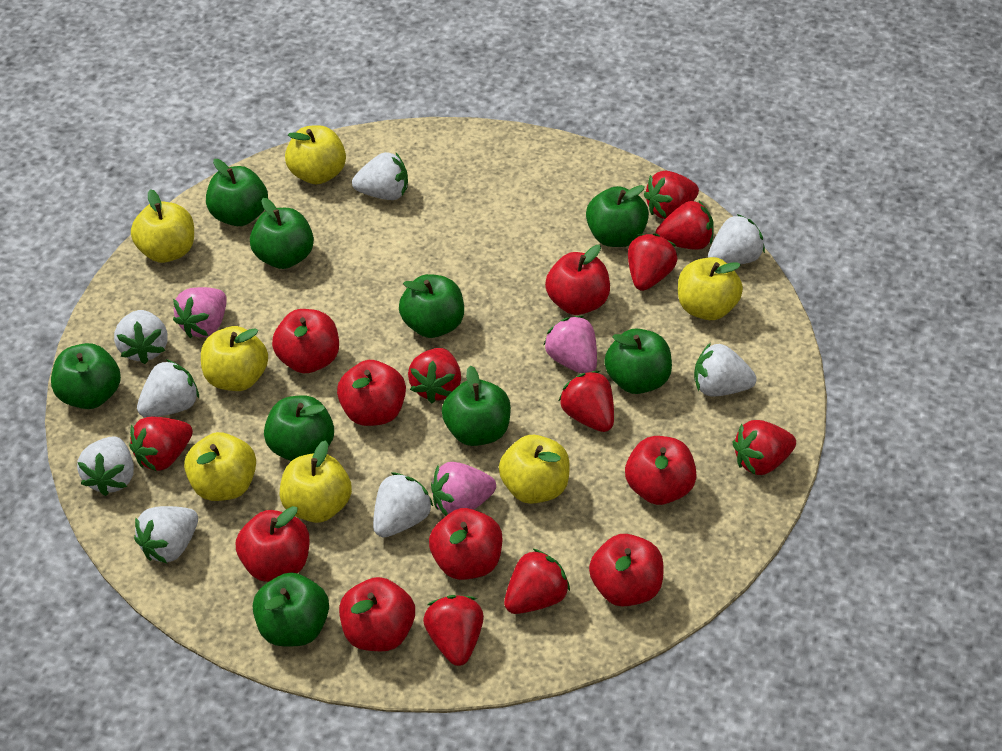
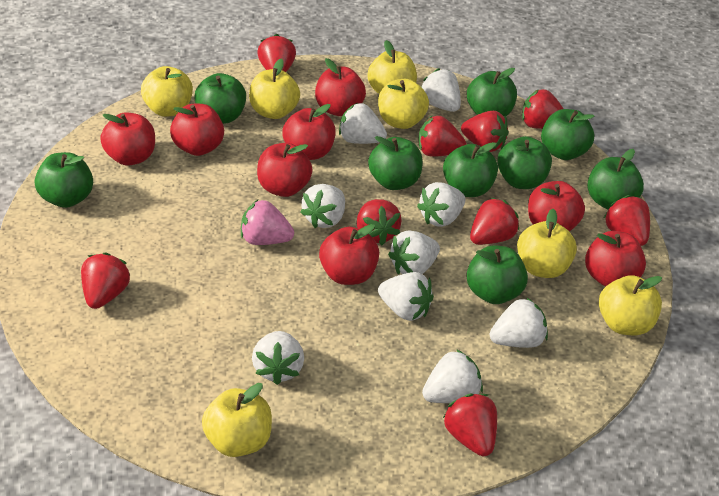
pink strawberry: [173,287,227,338] [431,462,496,516] [544,316,597,374] = 3 -> [241,200,294,245] = 1
white strawberry: [77,436,134,496] [114,310,168,364] [134,506,198,563] [137,359,199,417] [352,152,408,200] [373,473,433,537] [694,343,757,397] [708,214,765,264] = 8 -> [252,331,304,385] [300,184,345,228] [339,103,387,144] [378,272,434,321] [388,230,440,274] [417,182,466,227] [422,68,461,112] [422,349,483,403] [490,297,548,348] = 9

